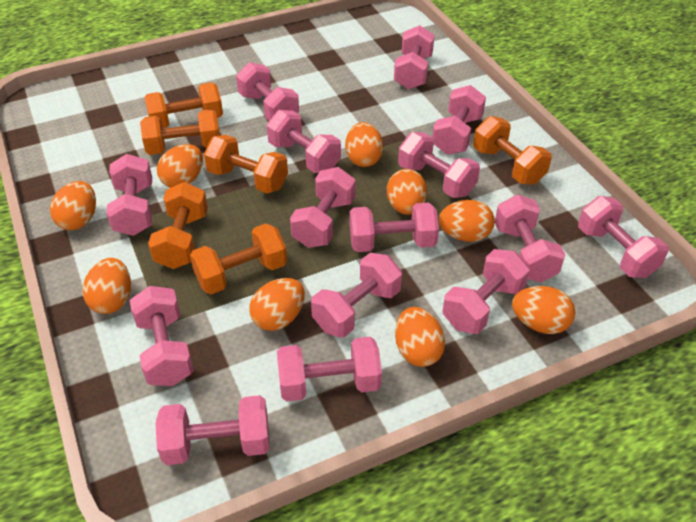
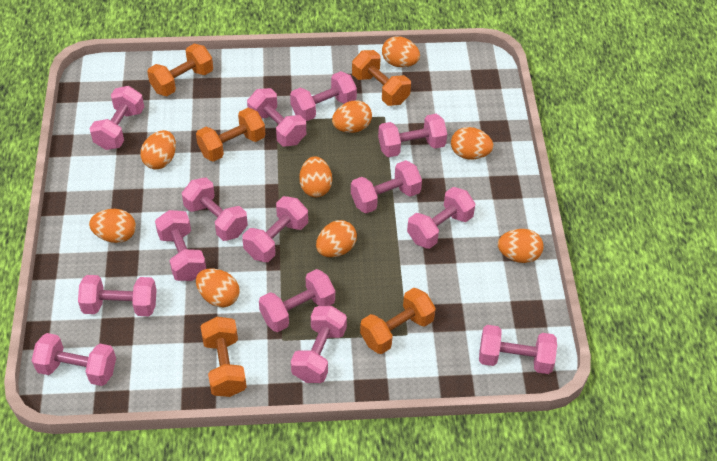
orange dumbbell: [140,109,220,155] [144,82,223,128] [148,182,208,269] [190,223,287,294] [204,135,288,193] [473,116,552,185] = 6 -> [147,44,213,96] [196,108,265,162] [201,317,247,397] [352,50,411,106] [360,288,436,354] = 5
pink dumbbell: [106,154,152,236] [130,286,194,386] [156,395,269,465] [236,62,299,121] [267,110,341,173] [277,337,382,402] [290,167,356,248] [311,253,402,338] [350,202,439,252] [394,25,434,89] [398,132,480,198] [433,85,486,155] [443,249,530,334] [495,195,566,282] [578,196,668,278] = 15 -> [32,333,116,386] [78,275,157,316] [89,86,144,150] [155,210,206,281] [182,178,248,241] [242,196,308,262] [247,88,306,147] [259,269,335,332] [290,71,357,121] [291,306,347,383] [351,160,422,214] [378,114,447,157] [407,187,476,249] [479,325,557,374] = 14

